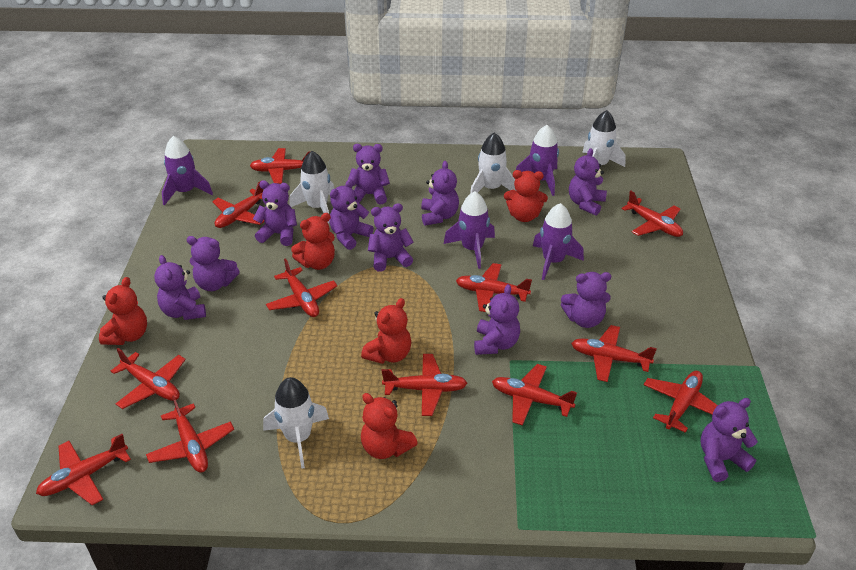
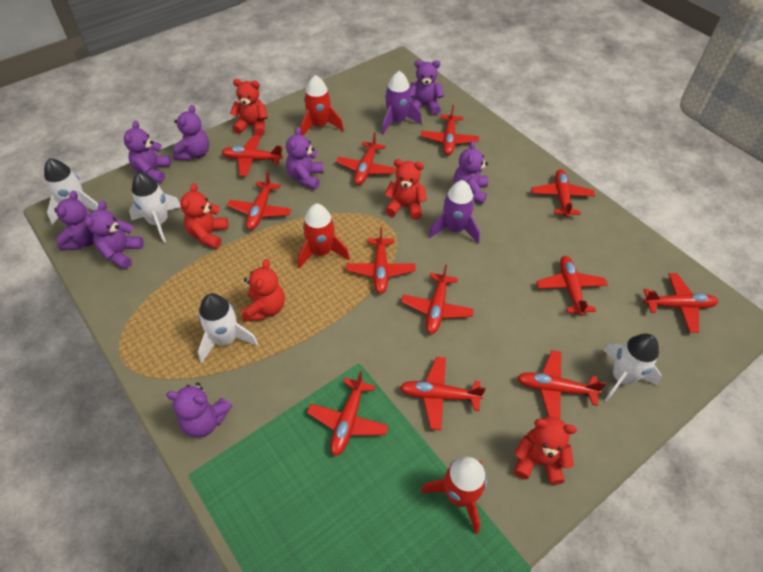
purple rocket: [162,136,213,206] [444,191,495,269] [516,125,559,196] [533,203,584,280] = 4 -> [382,71,422,134] [428,180,480,244] = 2
purple teddy bear: [154,255,206,320] [186,236,240,291] [253,180,297,246] [329,179,374,250] [348,144,390,204] [368,203,414,272] [421,161,459,226] [474,284,520,355] [561,272,611,328] [569,148,607,216] [701,398,758,482] = 11 -> [54,191,94,250] [85,201,144,269] [124,120,171,183] [166,382,232,438] [173,105,209,160] [286,127,323,189] [410,60,444,115] [454,141,488,204] = 8
red rocket: none = 0 -> [298,204,350,269] [300,75,344,136] [421,457,487,534] = 3

